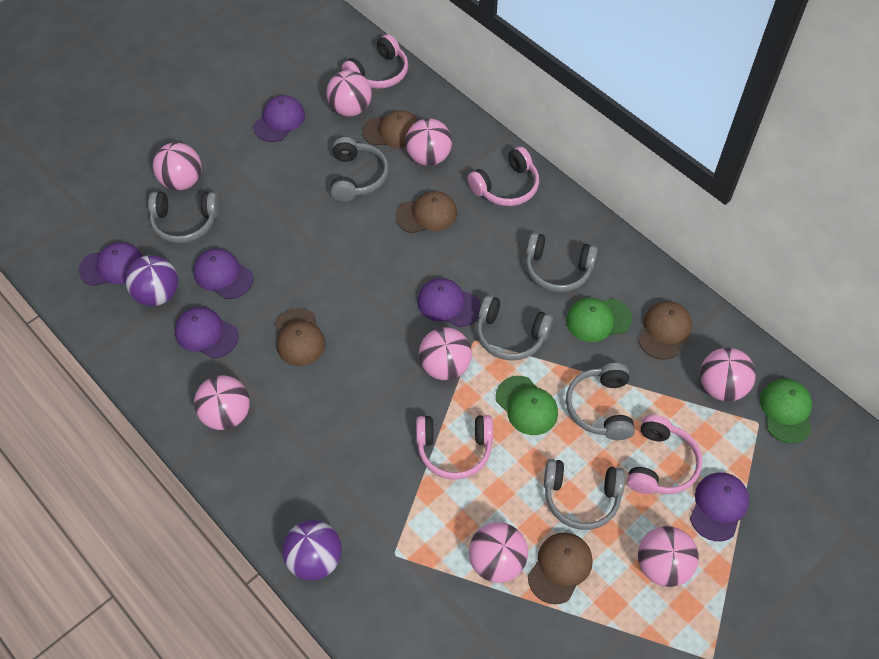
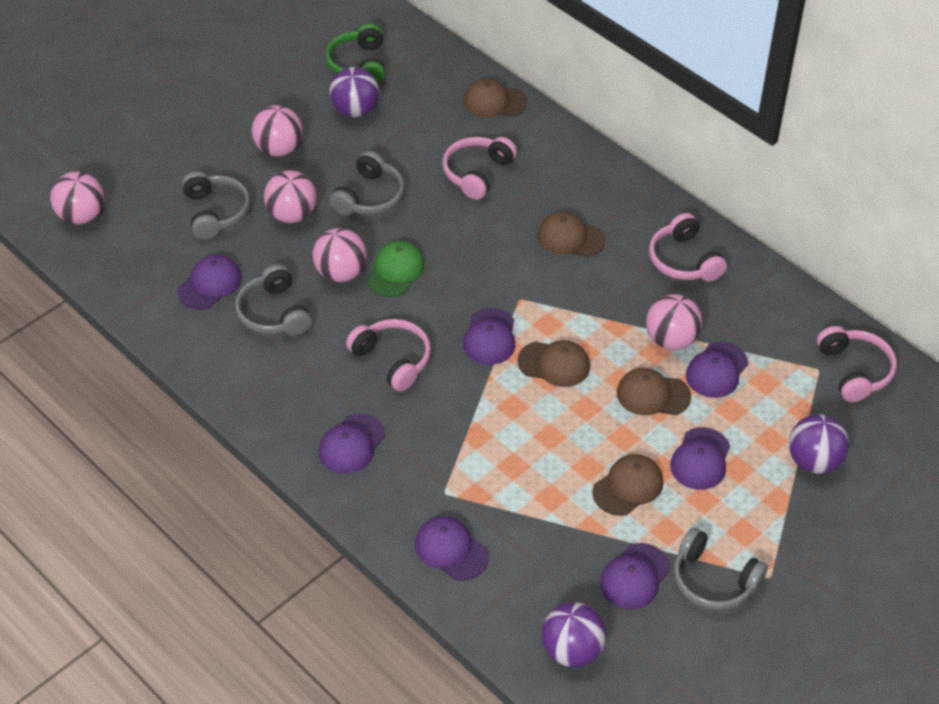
green cap: [496,376,558,435] [566,298,632,342] [760,379,812,444] = 3 -> [367,241,425,297] = 1
green headphones: none = 0 -> [325,23,385,84] = 1
grey headphones: [148,192,220,243] [330,137,389,202] [477,295,553,361] [526,233,598,292] [544,459,625,530] [566,363,634,440] = 6 -> [182,171,250,240] [235,264,312,336] [329,151,405,216] [673,528,768,610] = 4
pink ball: [153,143,201,190] [194,376,250,430] [326,70,372,116] [405,118,452,166] [419,327,472,380] [469,522,528,583] [638,526,699,587] [700,348,756,401] = 8 -> [50,172,104,224] [252,105,303,157] [264,170,317,223] [313,228,367,282] [646,294,702,350] = 5
purple ball: [125,255,178,306] [282,520,342,581] = 2 -> [329,67,379,117] [542,602,606,667] [789,414,849,474] = 3
purple cap: [79,242,143,286] [175,307,239,358] [193,249,253,299] [253,95,305,142] [417,278,481,327] [690,473,749,541] = 6 -> [177,255,242,310] [319,413,385,474] [415,516,489,581] [463,308,515,365] [600,543,670,609] [670,427,730,490] [686,342,748,398] = 7

